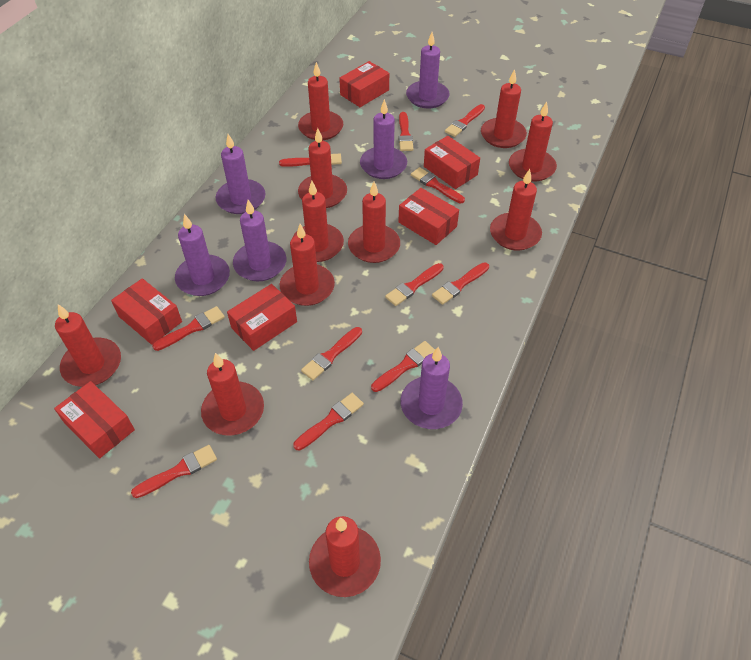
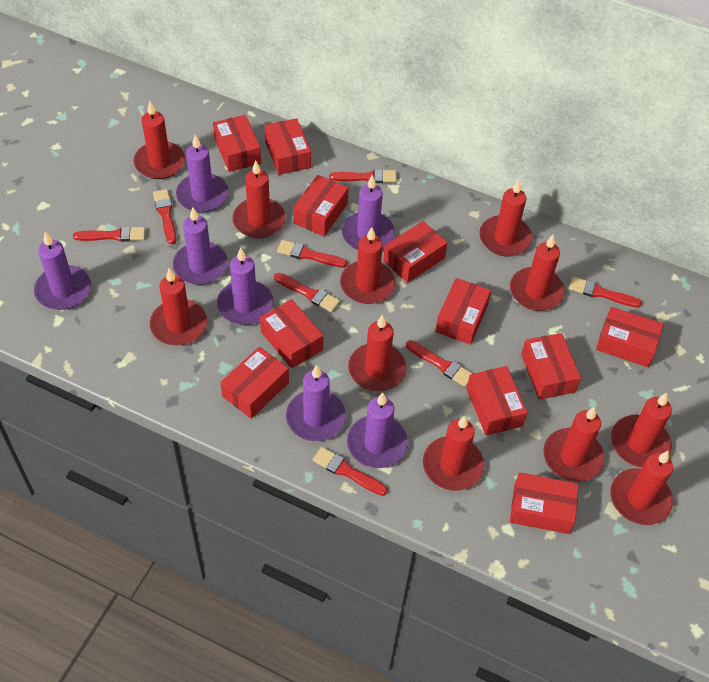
purple candle: [175,214,230,296] [216,134,265,214] [233,200,286,281] [360,99,407,179] [401,347,463,429] [406,32,450,108] = 6 -> [34,232,91,310] [173,207,228,285] [176,135,229,213] [217,247,273,325] [286,365,346,441] [342,175,395,250] [347,392,408,468] = 7
red box: [54,381,135,458] [111,278,182,345] [227,284,297,351] [339,61,389,107] [398,188,459,245] [424,136,480,189] = 6 -> [213,115,261,172] [220,347,289,419] [260,299,323,369] [265,118,311,175] [293,175,349,236] [383,221,447,283] [435,278,491,345] [467,366,527,435] [510,472,579,534] [521,333,581,399] [596,307,664,367] = 11
red brush: [131,445,217,498] [152,306,225,351] [279,153,342,167] [293,393,364,451] [301,327,362,380] [371,341,435,392] [385,263,444,306] [399,112,414,151] [411,167,465,203] [432,262,489,305] [445,104,485,137] = 11 -> [73,226,145,242] [153,189,176,244] [274,273,340,312] [277,240,347,268] [313,447,388,496] [329,169,397,183] [406,340,473,387] [569,277,642,307] = 8

